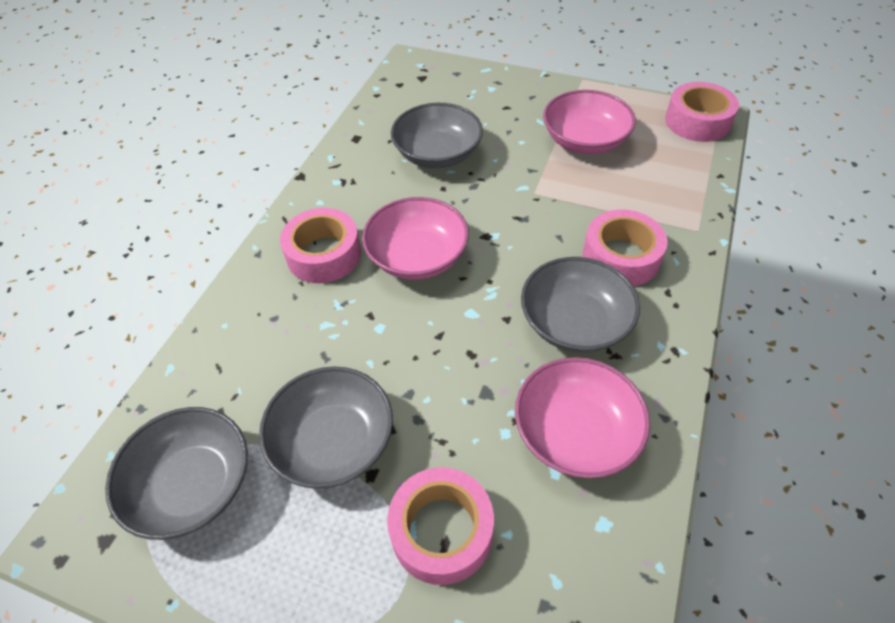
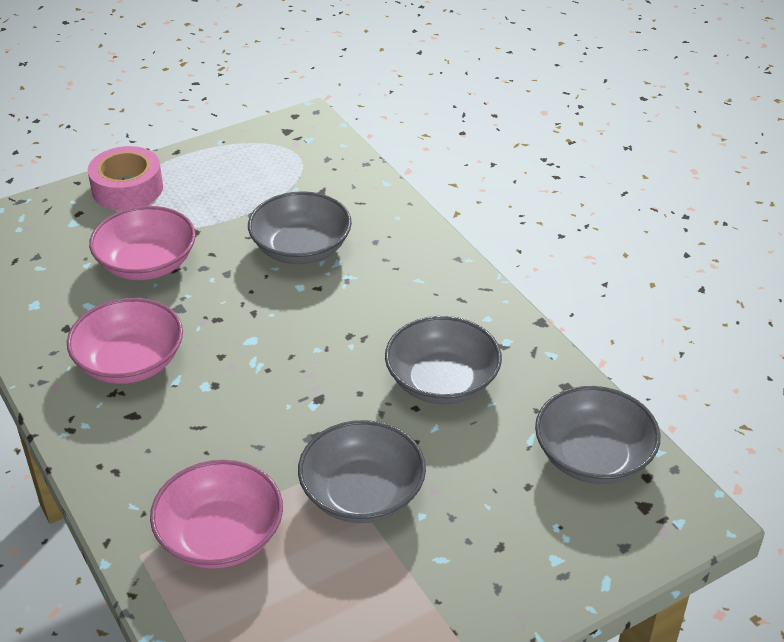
pink tape: [280,208,361,283] [387,467,494,585] [583,209,668,286] [665,82,739,142] = 4 -> [88,146,163,210] = 1

